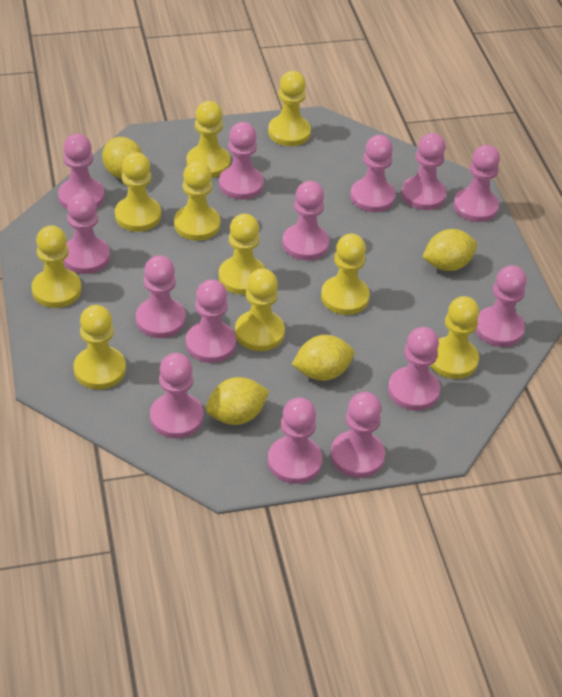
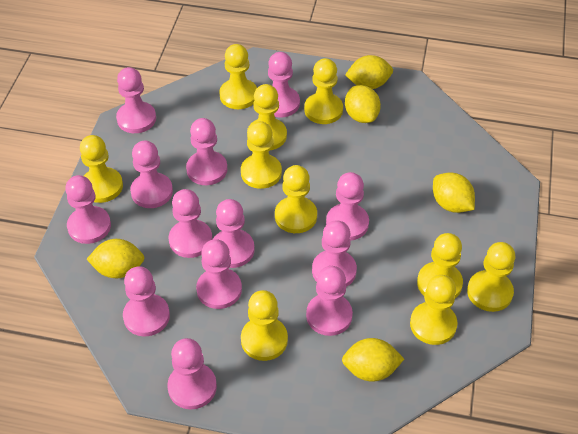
pink pawn: [58,134,104,209] [63,193,110,274] [136,255,186,338] [150,353,203,439] [186,279,236,363] [219,122,264,200] [268,397,322,484] [282,181,329,260] [331,392,385,478] [350,135,396,212] [388,327,440,411] [401,133,446,210] [453,145,500,222] [475,265,527,347] = 14 -> [65,175,111,244] [116,67,156,133] [123,266,170,337] [130,141,173,208] [167,338,217,410] [169,189,212,258] [186,118,228,185] [196,239,242,309] [213,199,255,268] [268,52,300,118] [306,266,353,336] [312,220,357,287] [326,172,369,241] = 13
yellow lemon: [102,137,142,179] [206,377,269,425] [292,335,354,381] [423,229,477,271] = 4 -> [86,239,144,278] [342,338,404,382] [345,55,393,89] [345,85,381,123] [433,173,475,213] = 5

